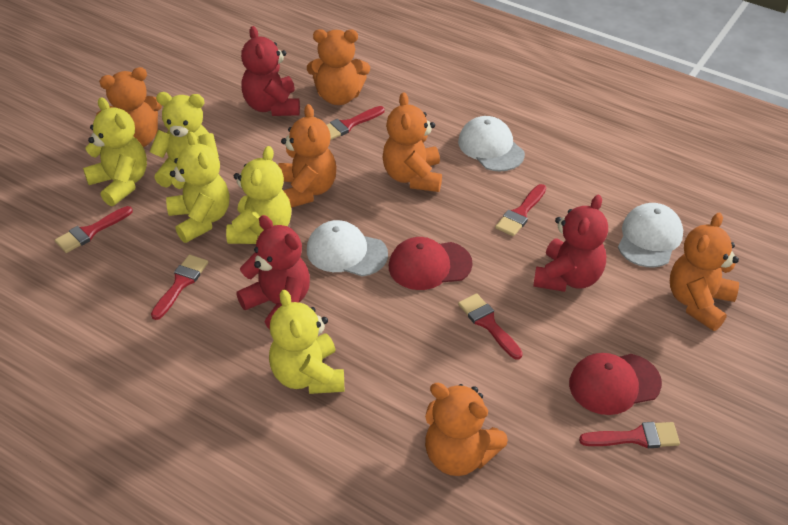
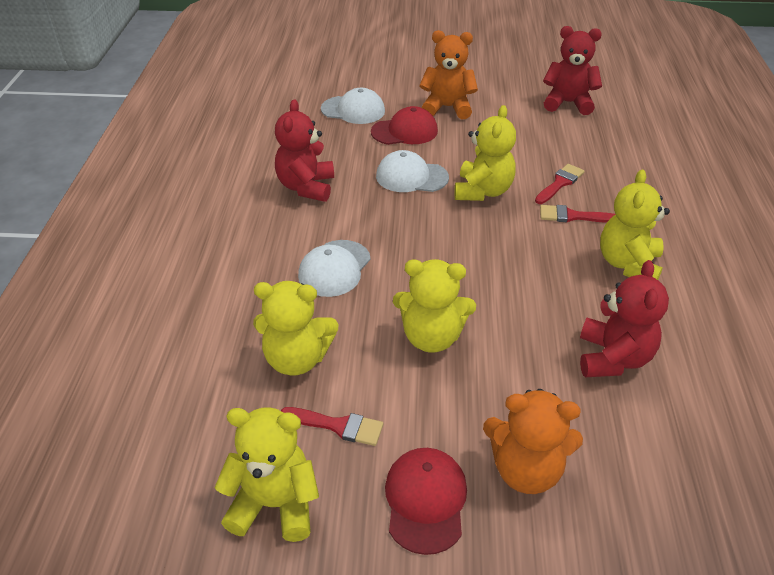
orange teddy bear: [96,67,162,147] [278,104,336,208] [307,29,370,105] [382,92,442,192] [425,383,508,476] [670,212,739,331] = 6 -> [419,30,478,119] [483,389,583,494] = 2
red brush: [55,206,133,253] [151,255,208,320] [327,106,385,140] [458,293,523,360] [495,184,546,236] [579,422,680,448] = 6 -> [281,407,383,446] [535,164,585,204] [540,205,616,223] = 3

